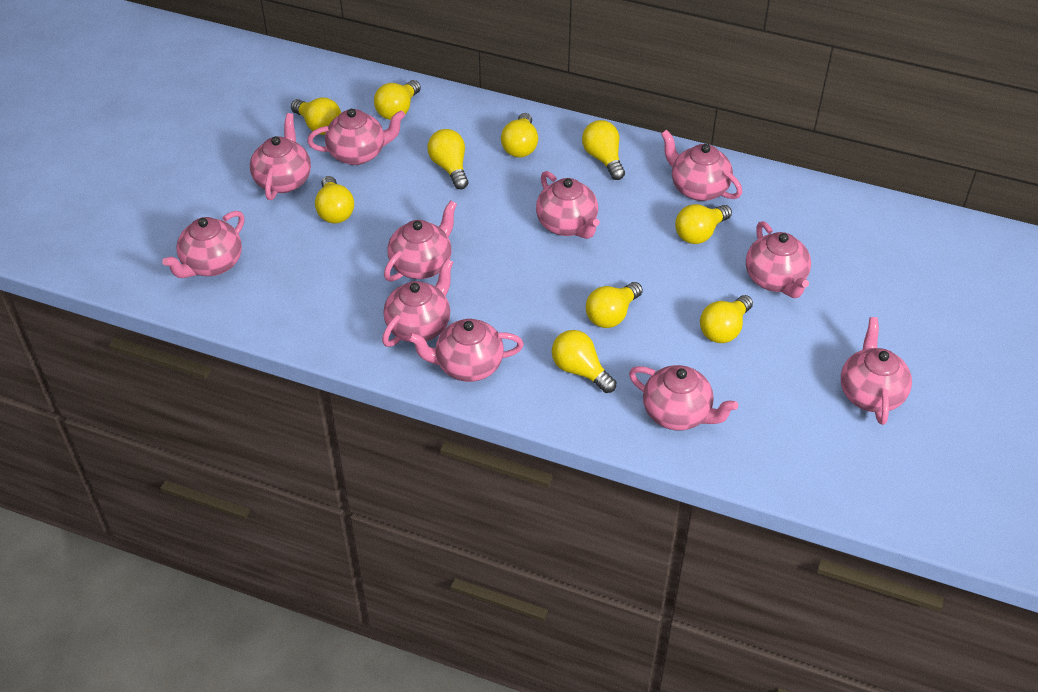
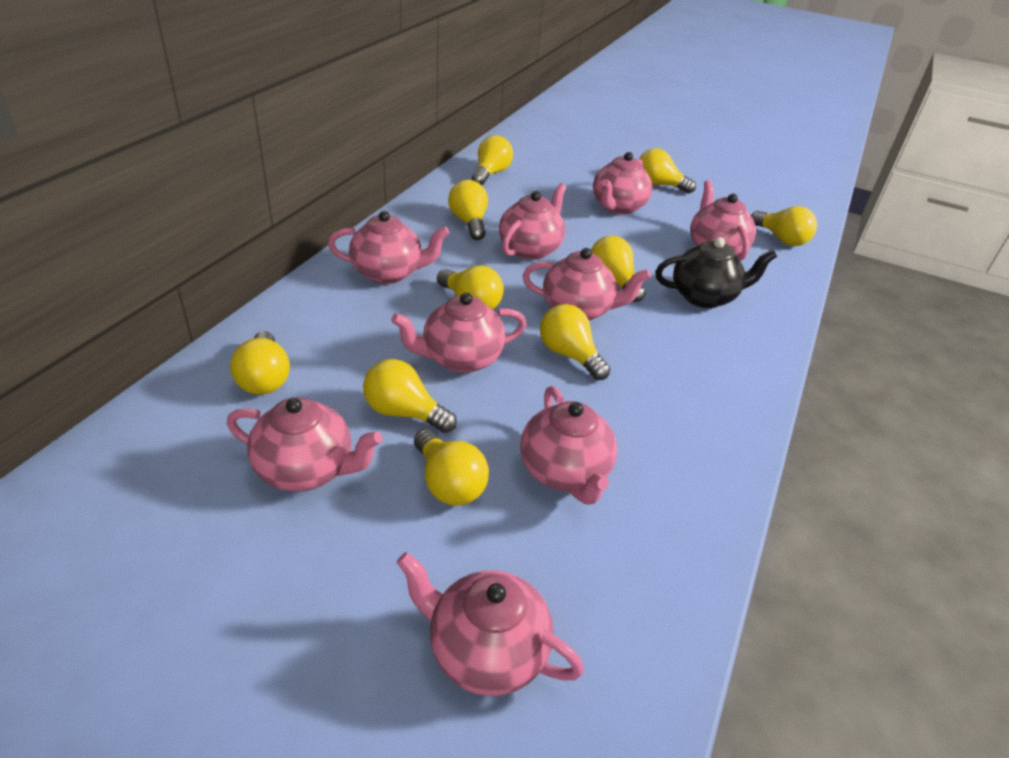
black teapot: none = 0 -> [655,237,777,308] = 1
pink teapot: [162,211,244,278] [250,113,311,200] [307,109,405,165] [382,259,453,347] [384,200,457,282] [408,319,524,382] [536,171,599,239] [629,365,738,430] [661,130,742,201] [746,221,811,298] [841,317,912,425] = 11 -> [227,397,382,491] [328,211,450,284] [391,292,527,373] [397,552,584,696] [499,183,567,260] [520,386,617,505] [523,248,651,320] [593,152,652,214] [690,180,756,261] = 9

